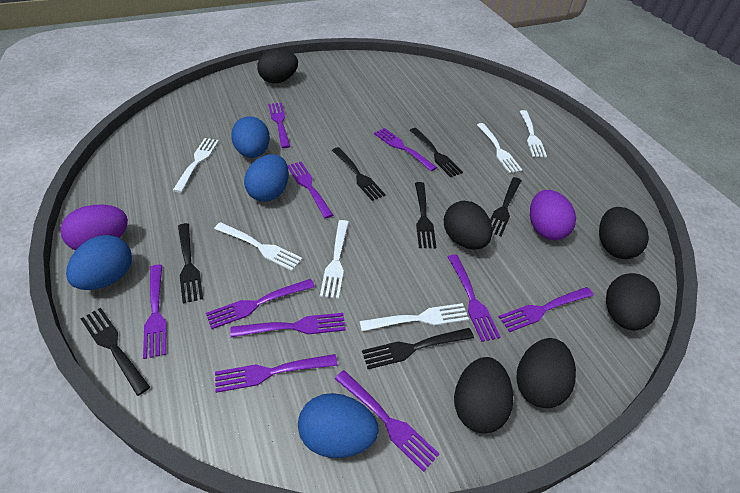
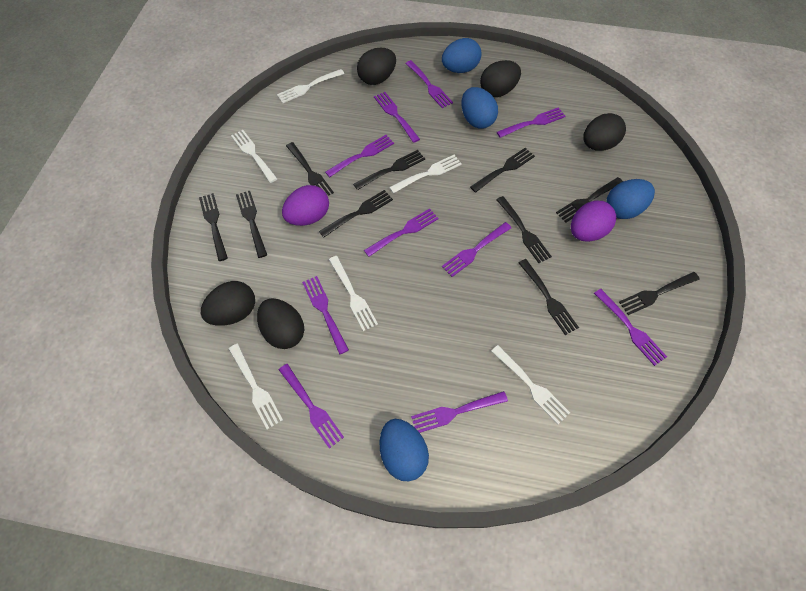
black egg: [257,49,298,84] [444,201,492,250] [454,357,513,433] [517,338,576,408] [599,207,649,259] [606,273,661,331] = 6 -> [201,281,255,326] [257,298,304,349] [357,47,396,85] [480,60,521,97] [583,113,626,151] = 5
black fork: [81,308,150,396] [178,223,203,303] [332,147,386,201] [362,328,474,369] [410,128,463,177] [415,182,436,248] [490,177,522,236] = 7 -> [199,193,228,261] [236,191,267,258] [286,142,334,196] [319,190,393,238] [353,150,425,190] [470,148,535,192] [496,196,552,263] [519,259,579,335] [556,177,623,223] [619,272,700,315] = 10

